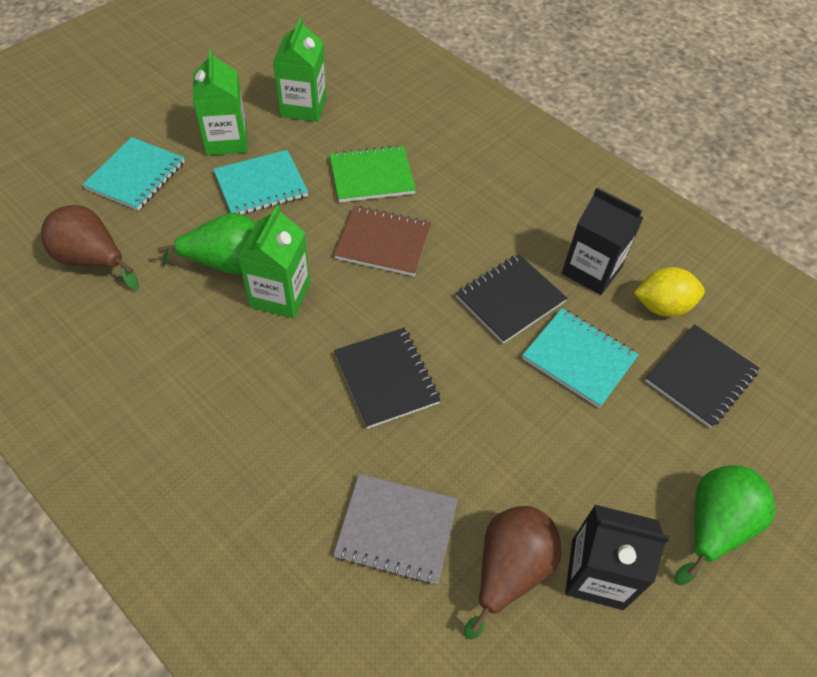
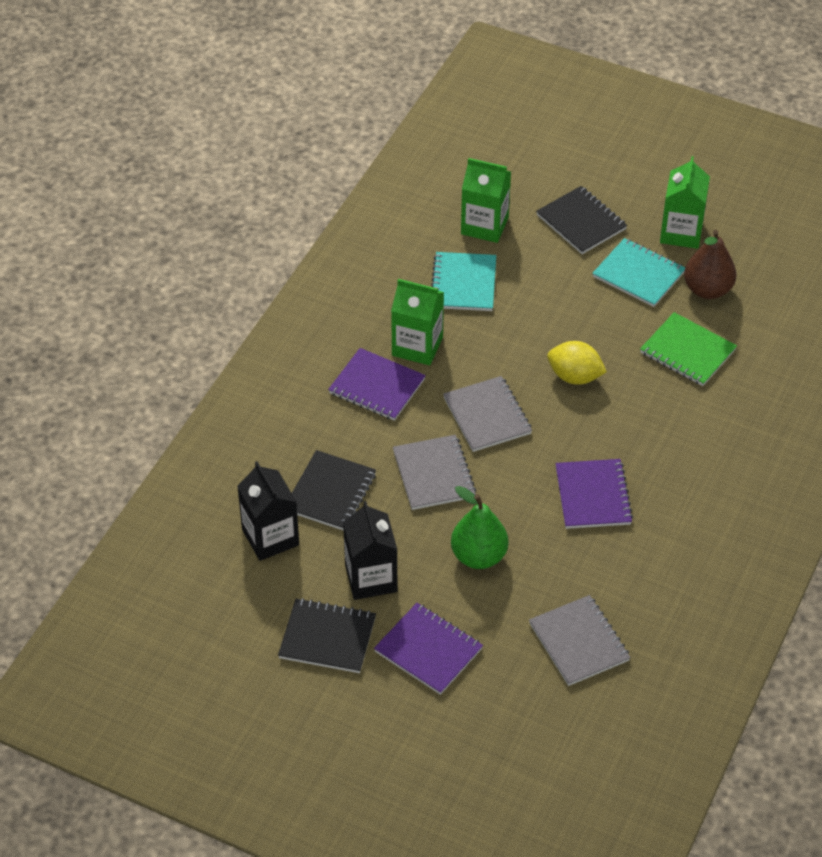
brown notebook: [334,206,432,276] = 1 -> none = 0
brown pear: [41,205,139,290] [463,506,562,640] = 2 -> [684,230,736,299] = 1
green pear: [157,213,256,274] [674,465,775,585] = 2 -> [451,486,508,569] = 1
grey notebook: [333,474,458,584] = 1 -> [393,435,476,510] [443,376,532,452] [529,595,630,686] = 3
purple notebook: none = 0 -> [328,348,426,421] [374,603,483,695] [555,459,633,529] = 3
turquoise notebook: [82,137,185,211] [213,150,308,214] [522,308,639,408] = 3 -> [431,252,496,311] [592,238,685,307] = 2

